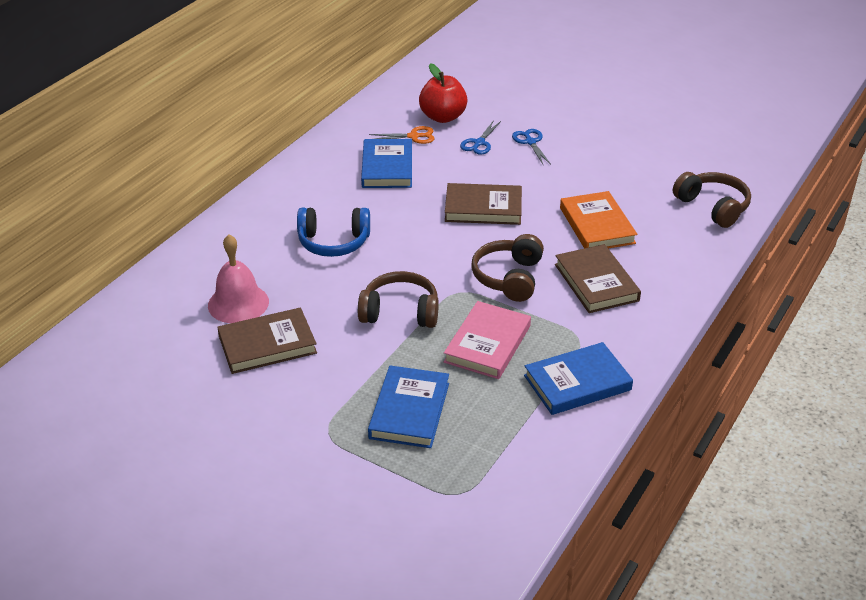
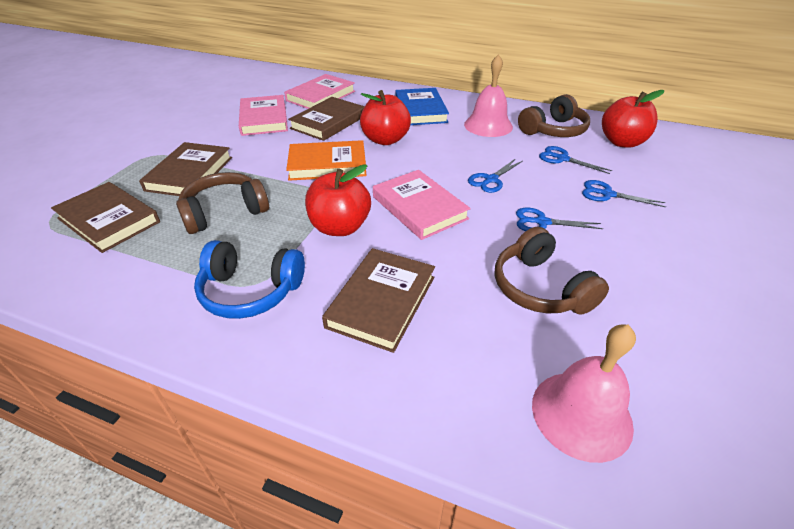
blue book: [361,139,412,188] [368,365,449,448] [524,342,633,415] = 3 -> [396,88,449,125] = 1
blue scissors: [460,120,501,155] [512,129,551,164] = 2 -> [468,158,523,193] [516,208,603,231] [539,146,612,174] [582,180,666,207] = 4
brown book: [217,307,317,374] [445,183,522,225] [555,244,641,313] = 3 -> [51,182,160,253] [139,142,232,197] [288,97,365,141] [322,248,435,353] = 4
orange scissors: [369,126,434,144] = 1 -> none = 0
pink bell: [208,235,269,323] = 1 -> [464,54,513,137] [532,324,636,463] = 2
pink book: [444,301,531,379] = 1 -> [239,95,288,136] [284,74,355,109] [373,170,471,240] = 3
red apple: [419,63,467,123] = 1 -> [305,164,371,236] [360,90,411,145] [602,90,664,148] = 3

